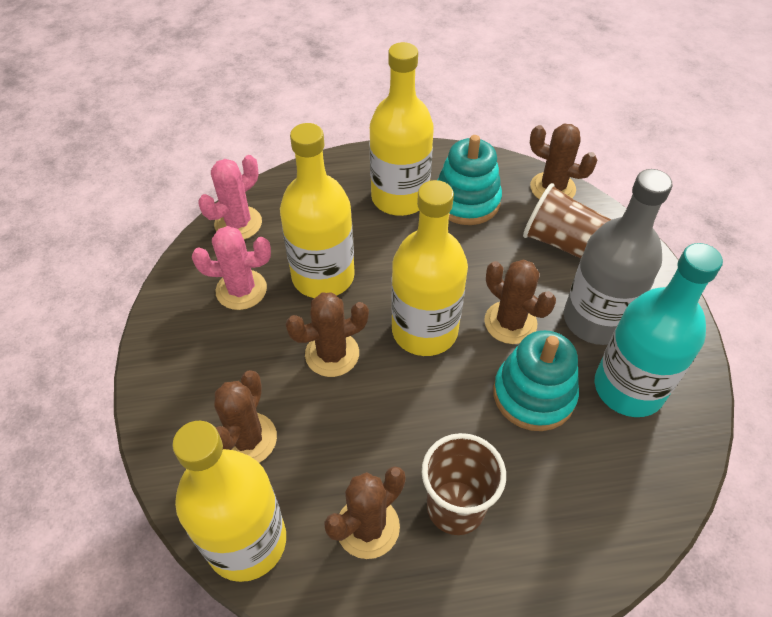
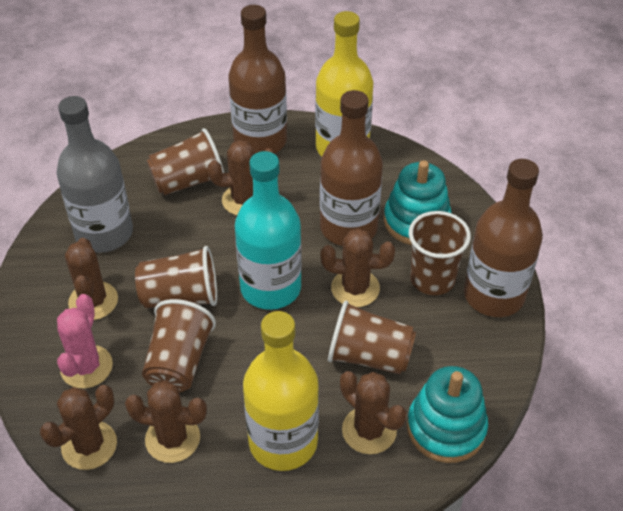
brown bottle: none = 0 -> [228,5,287,154] [320,90,383,246] [464,159,543,317] = 3
brown cactus: [215,370,277,463] [286,293,369,377] [324,466,405,559] [484,259,556,344] [530,124,597,199] = 5 -> [40,385,117,470] [65,238,118,320] [125,381,207,463] [208,140,275,215] [320,228,395,307] [340,371,406,454] = 6
brown cup: [422,433,506,535] [523,183,611,259] = 2 -> [135,246,217,308] [142,299,216,392] [147,128,224,195] [328,301,416,374] [409,211,471,295] = 5
pink cactus: [192,226,271,310] [198,155,262,240] = 2 -> [57,294,113,389] = 1
yellow bottle: [172,421,286,582] [280,123,355,298] [369,42,434,216] [391,180,468,356] = 4 -> [243,311,319,471] [315,11,373,156] = 2

